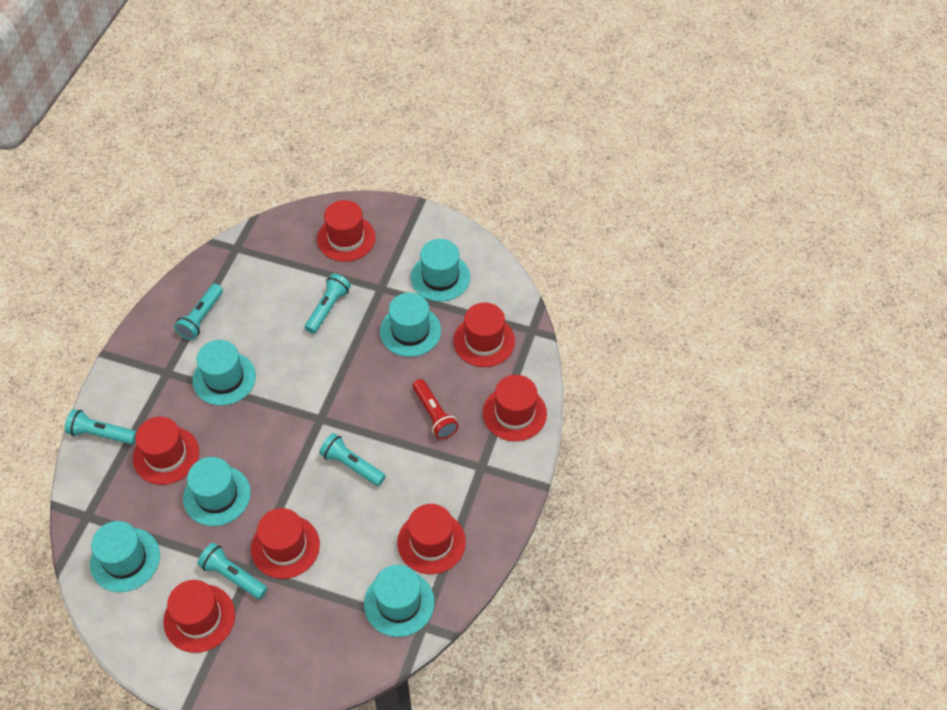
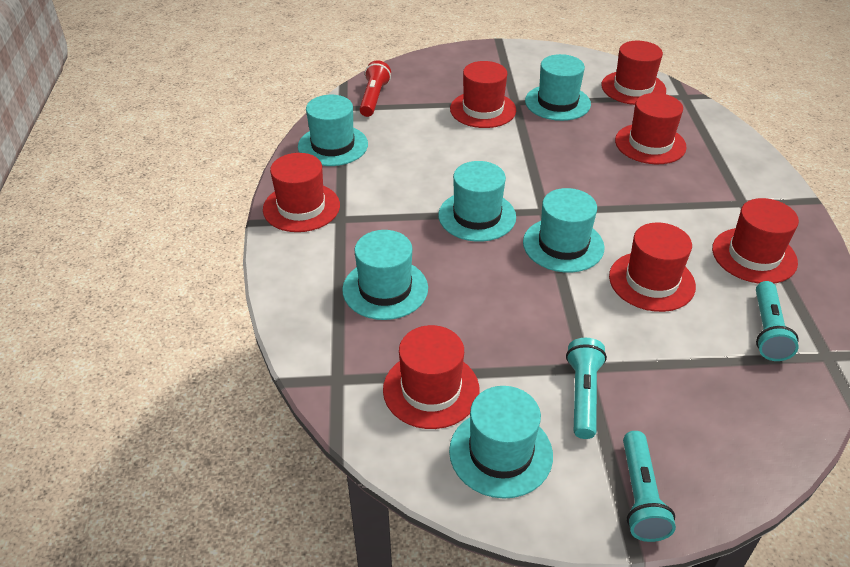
turquoise flashlight: [65,409,136,444] [174,284,223,340] [197,543,268,599] [305,273,351,334] [319,433,386,486] = 5 -> [566,338,607,439] [623,431,676,542] [756,281,799,361] = 3

